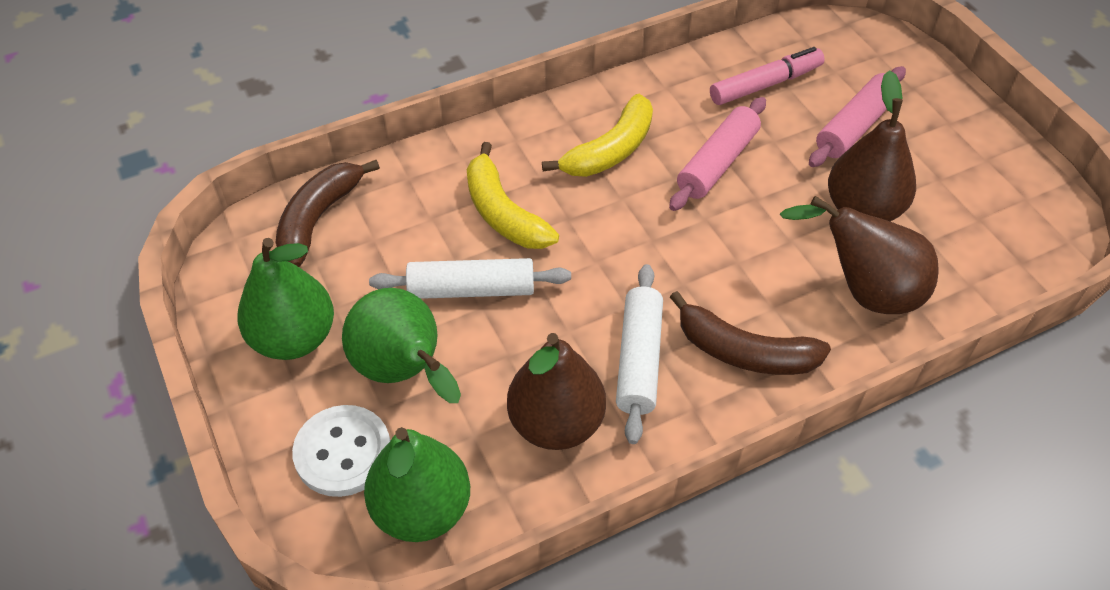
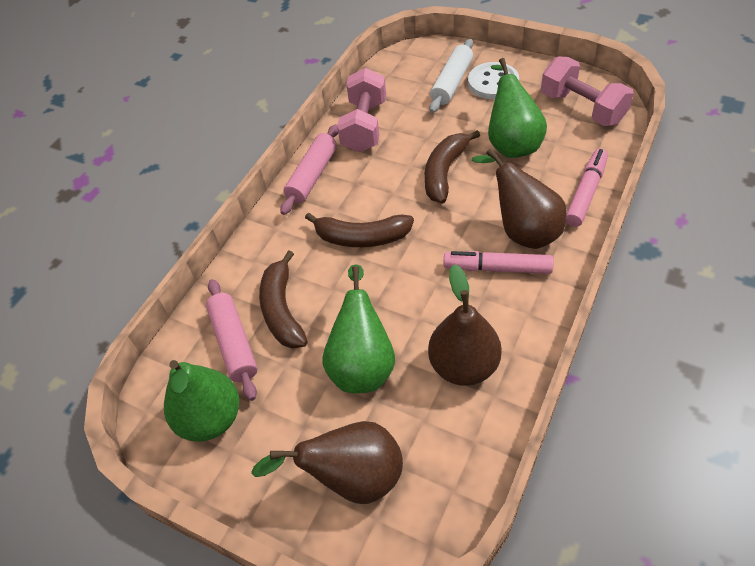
brown banana: [276,160,380,267] [670,291,831,375] = 2 -> [259,250,308,349] [305,212,414,247] [425,130,480,203] = 3
pink dumbbell: none = 0 -> [337,68,386,152] [541,56,634,126] = 2
pink marker: [710,47,825,105] = 1 -> [444,251,554,274] [566,149,608,227] = 2
white rolling pin: [369,258,571,299] [616,264,663,444] = 2 -> [429,39,473,113] = 1
yellow banana: [467,142,559,249] [542,94,653,177] = 2 -> none = 0

